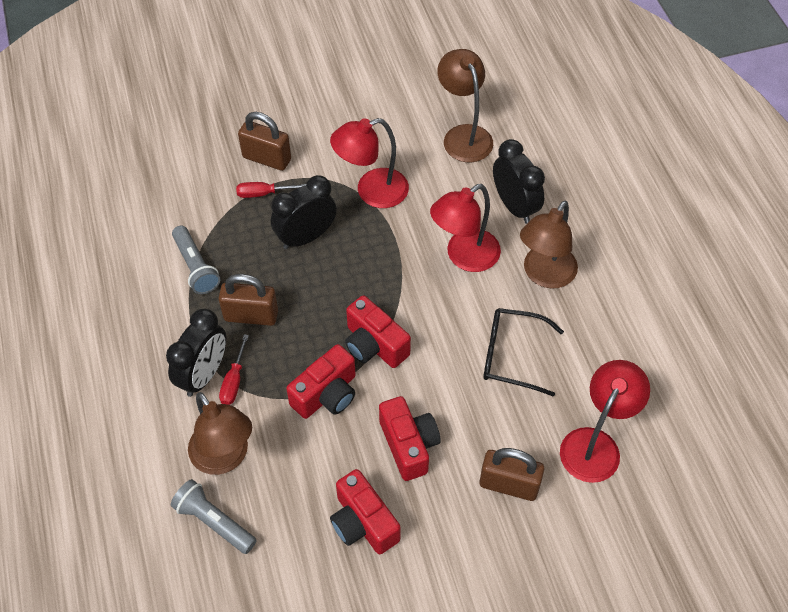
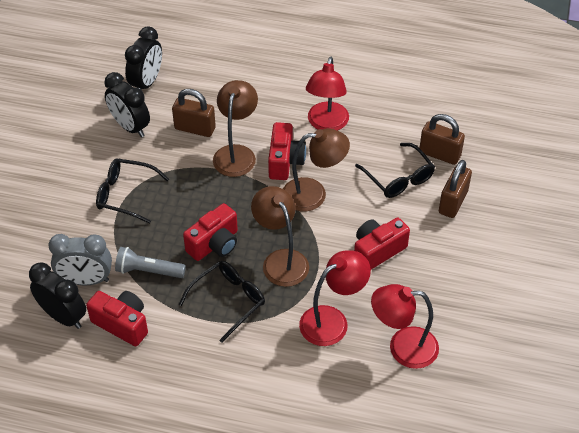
black glasses: [483,308,564,397] = 1 -> [96,159,169,224] [179,261,265,343] [355,143,435,198] = 3
grey clock: none = 0 -> [49,234,112,285] = 1
grey flashlight: [171,479,257,554] [172,226,220,294] = 2 -> [115,247,186,278] = 1
red screwdriver: [219,334,249,405] [236,182,306,198] = 2 -> none = 0

